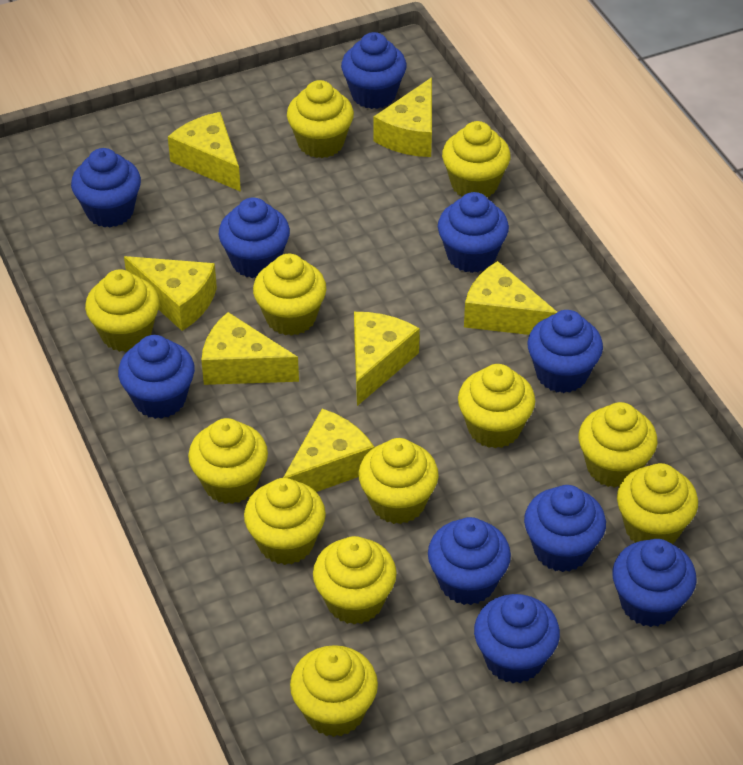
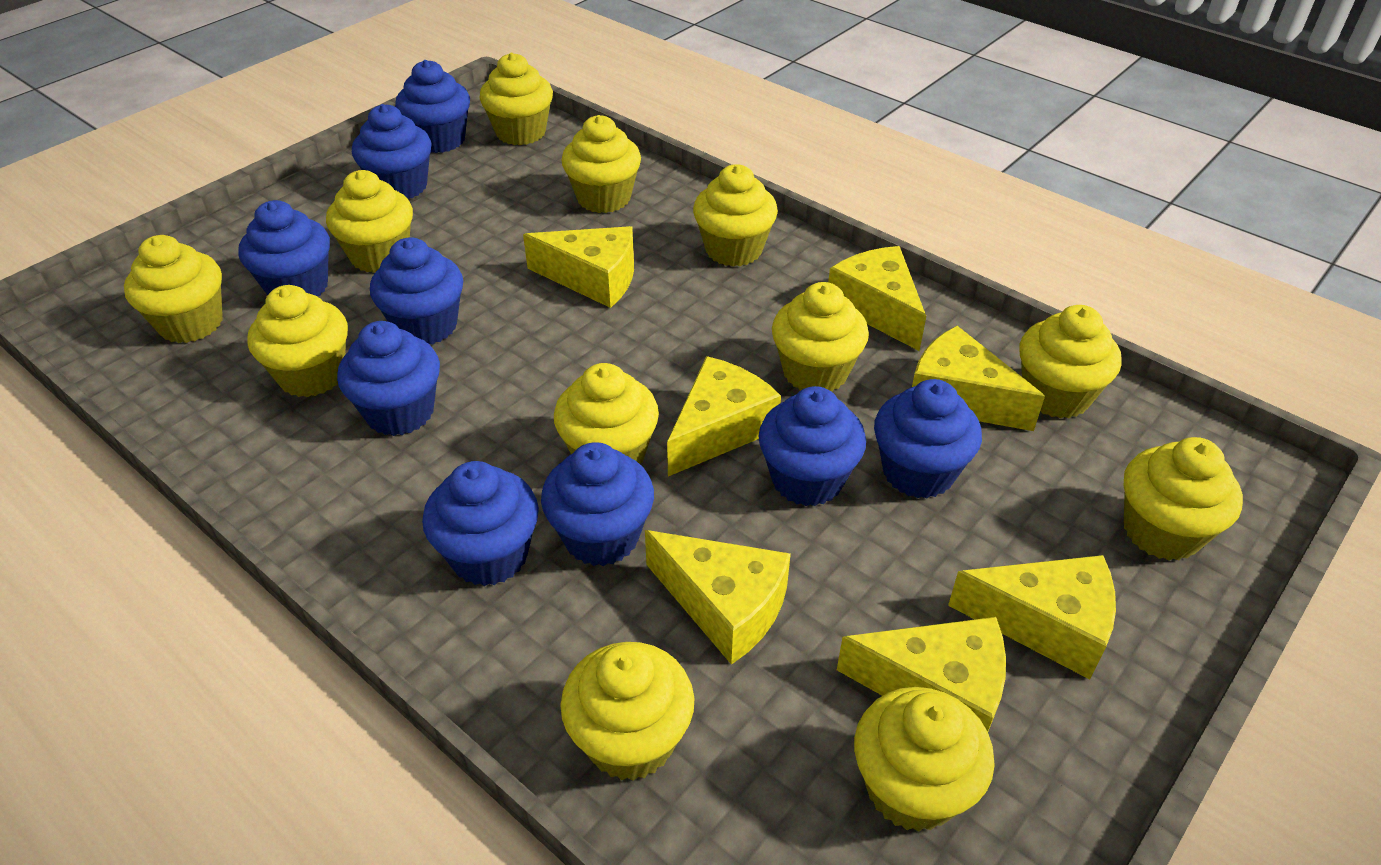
blue cupcake: [71,148,141,228] [118,335,195,419] [219,198,290,278] [341,32,406,109] [428,517,511,605] [438,192,509,273] [474,594,560,683] [524,485,606,572] [527,310,603,393] [612,539,697,627] = 10 -> [238,200,330,297] [337,321,440,436] [352,104,432,199] [370,237,463,344] [395,60,470,153] [422,461,539,586] [541,442,654,566] [758,386,866,506] [874,379,982,498] = 9

